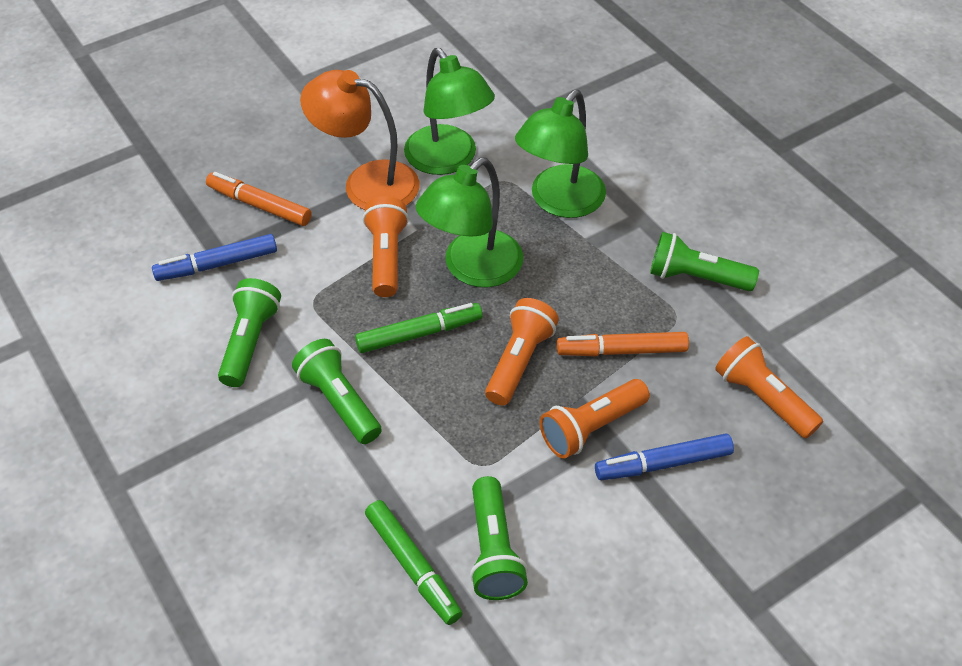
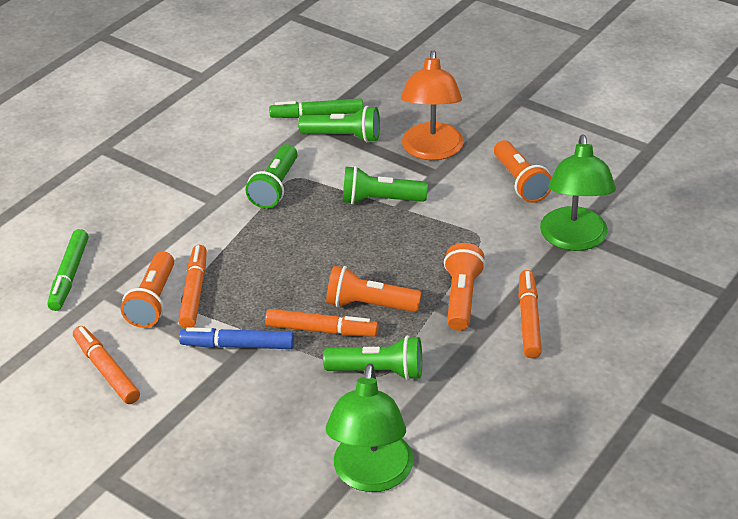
blue marker: [152,234,277,281] [595,434,734,480] = 2 -> [179,327,294,349] = 1
green lamp: [404,48,495,175] [416,157,523,287] [515,90,606,218] = 3 -> [326,363,413,492] [540,135,616,251] = 2
orange marker: [206,172,312,226] [557,332,689,356] = 2 -> [73,326,140,404] [178,245,207,328] [265,309,378,337] [519,270,542,359] = 4

